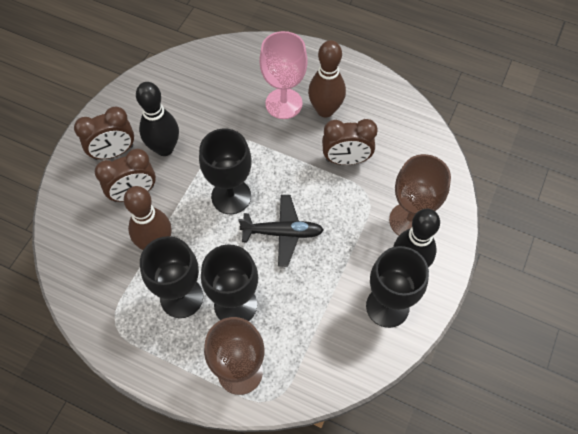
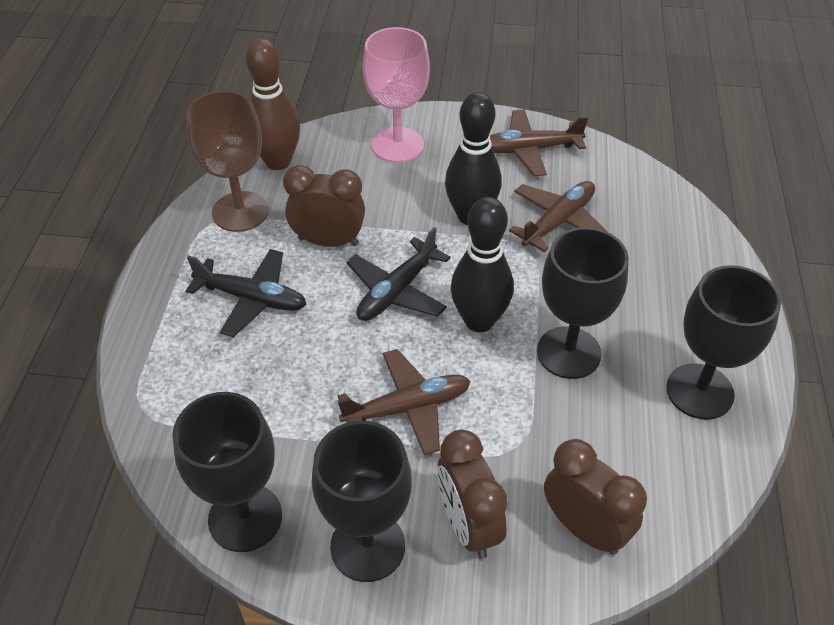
black plane: [239,195,324,266] = 1 -> [186,249,306,337] [346,227,451,321] = 2
brown bowling pin: [124,186,171,250] [308,40,346,117] = 2 -> [246,39,300,170] = 1
brown goblet: [204,317,265,395] [389,154,451,235] = 2 -> [186,91,269,232] = 1
brown plane: none = 0 -> [338,349,470,455] [490,109,588,176] [509,181,609,252] = 3

